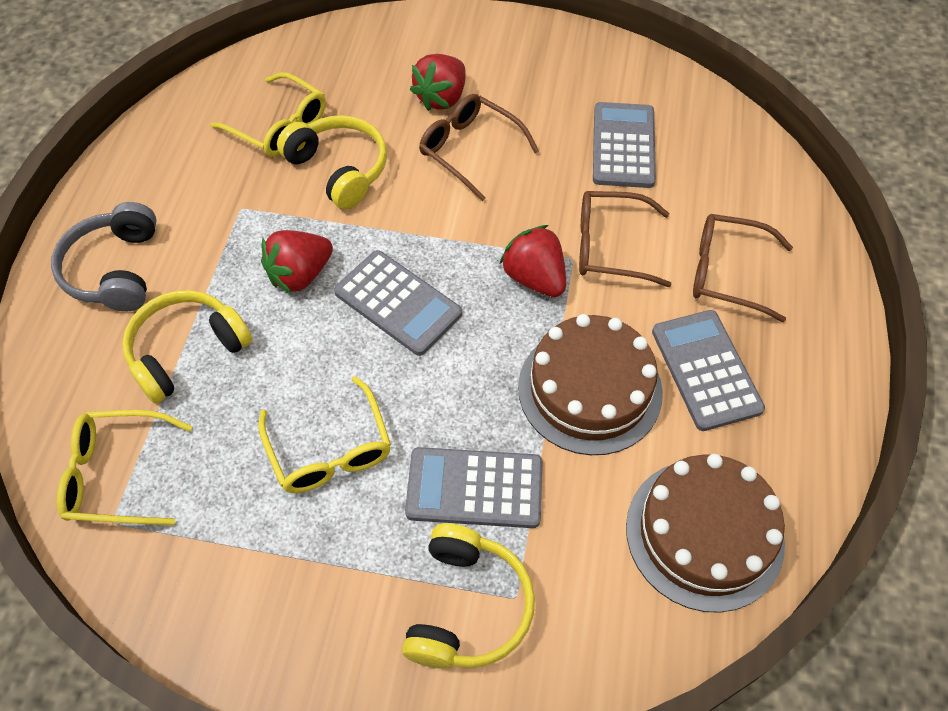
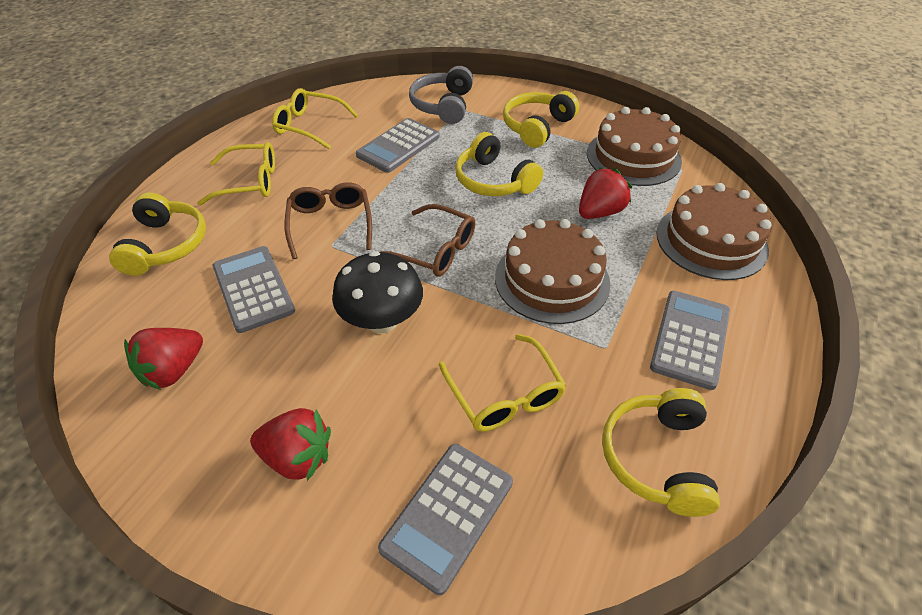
black mushroom: none = 0 -> [332,251,423,333] = 1
brown cake: [518,314,663,455] [626,454,785,613] = 2 -> [495,219,610,324] [587,107,682,186] [656,183,772,280] = 3
brown glasses: [419,94,539,201] [579,191,672,287] [693,214,793,322] = 3 -> [284,182,372,259] [381,204,475,277] = 2
yellow headphones: [122,290,252,404] [277,115,387,209] [402,523,535,669] = 3 -> [109,192,206,276] [455,132,543,196] [503,91,579,148] [602,388,720,517] = 4

